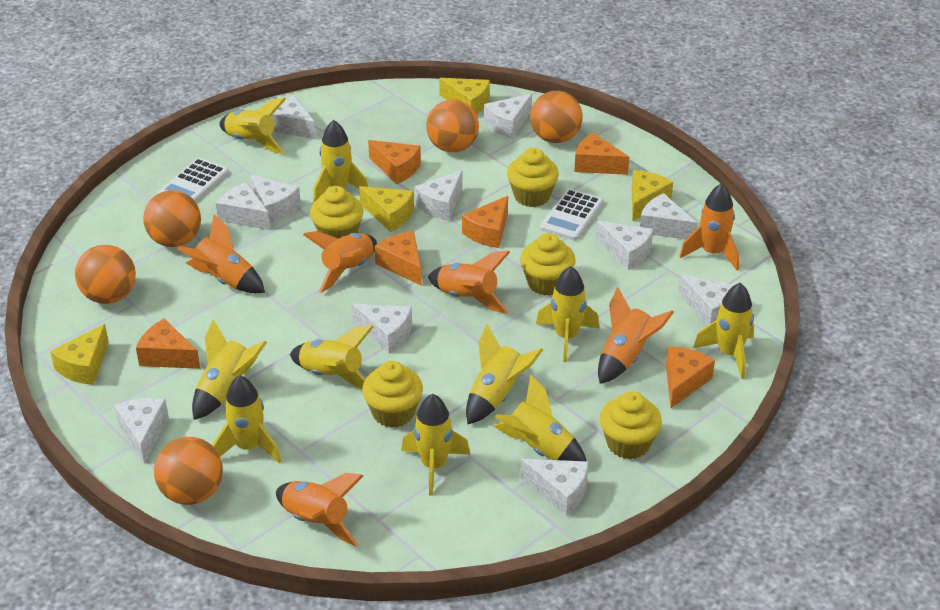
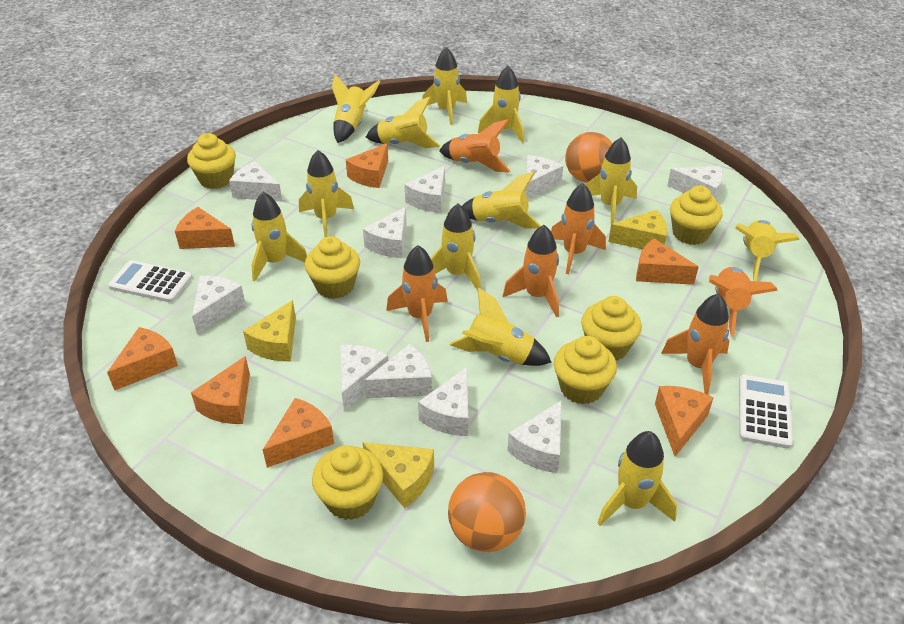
orange ball: [75,245,136,304] [143,190,201,247] [154,437,223,505] [426,100,479,152] [530,91,583,143] = 5 -> [448,472,526,552] [565,132,612,183] = 2
orange cheese: [136,319,200,369] [368,140,421,185] [374,231,422,286] [462,196,508,248] [574,133,629,175] [666,346,715,408] = 6 -> [107,327,178,390] [175,207,235,249] [191,356,250,424] [263,398,334,468] [346,143,388,188] [636,238,698,285] [655,386,714,457] = 7
white cheese: [114,398,169,464] [216,182,270,230] [250,175,301,223] [271,96,316,139] [352,304,412,353] [414,170,463,221] [484,94,532,139] [521,459,588,516] [596,221,653,270] [640,193,697,239] [678,274,734,325] = 11 -> [192,276,245,334] [229,161,282,202] [340,345,388,411] [363,207,406,258] [364,344,432,398] [405,166,445,213] [418,367,468,436] [507,400,562,473] [525,155,563,199] [667,166,723,200] = 10
yellow cheese: [50,324,109,385] [359,186,414,232] [439,78,490,115] [632,170,673,222] = 4 -> [243,300,296,361] [362,442,434,508] [608,210,667,249] = 3
yellow cupcake: [310,186,364,239] [362,361,423,428] [507,148,559,207] [520,233,576,296] [600,391,662,459] = 5 -> [187,133,236,189] [305,236,360,299] [312,445,383,520] [554,336,617,404] [581,296,642,361] [670,186,722,245] = 6
yellow rocket: [192,319,267,420] [212,375,281,463] [219,98,286,154] [290,325,374,389] [313,120,368,203] [401,394,470,496] [466,324,543,424] [494,375,586,461] [536,266,599,362] [693,283,754,379] = 10 -> [251,192,307,281] [299,150,354,237] [332,74,380,143] [366,97,440,148] [422,47,467,125] [430,204,481,290] [450,287,552,366] [462,172,541,228] [478,66,524,143] [586,137,637,224] [598,431,677,525] [735,220,800,281] = 12

